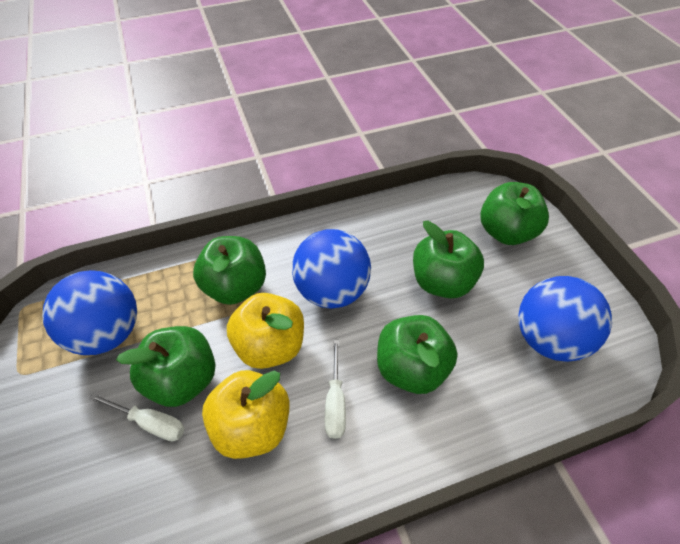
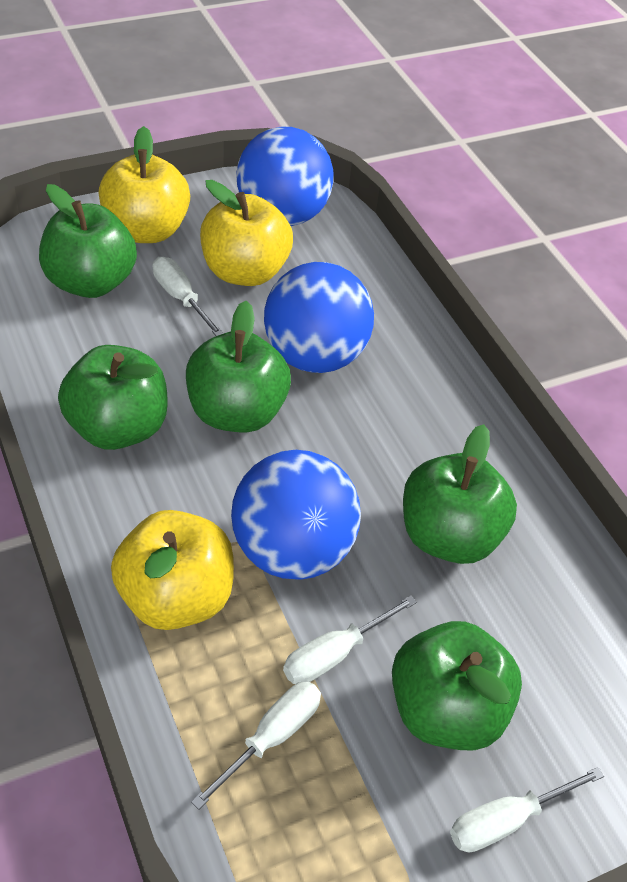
white screwdriver: [89,393,185,441] [325,340,346,439] = 2 -> [152,257,224,336] [191,681,321,810] [283,595,417,684] [450,767,604,852] = 4
yellow apple: [202,370,290,459] [227,293,304,369] = 2 -> [98,126,190,243] [111,510,234,630] [200,180,293,286] = 3

